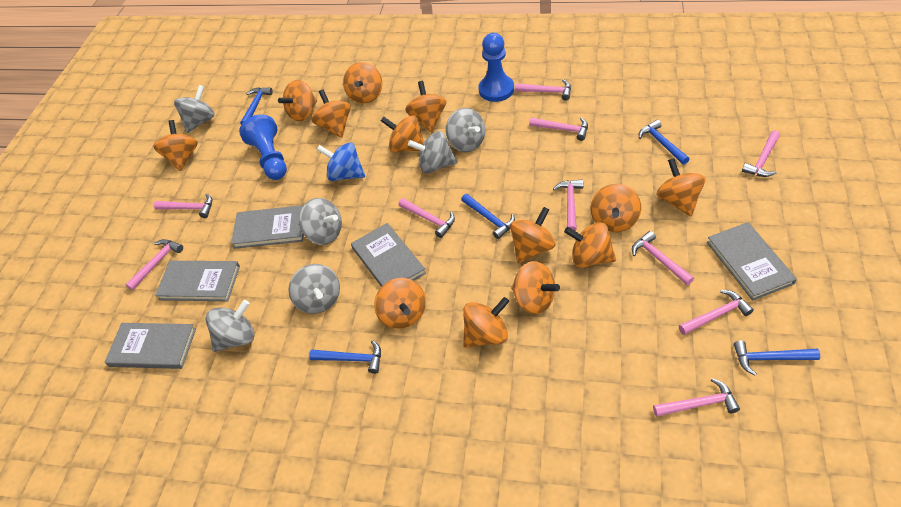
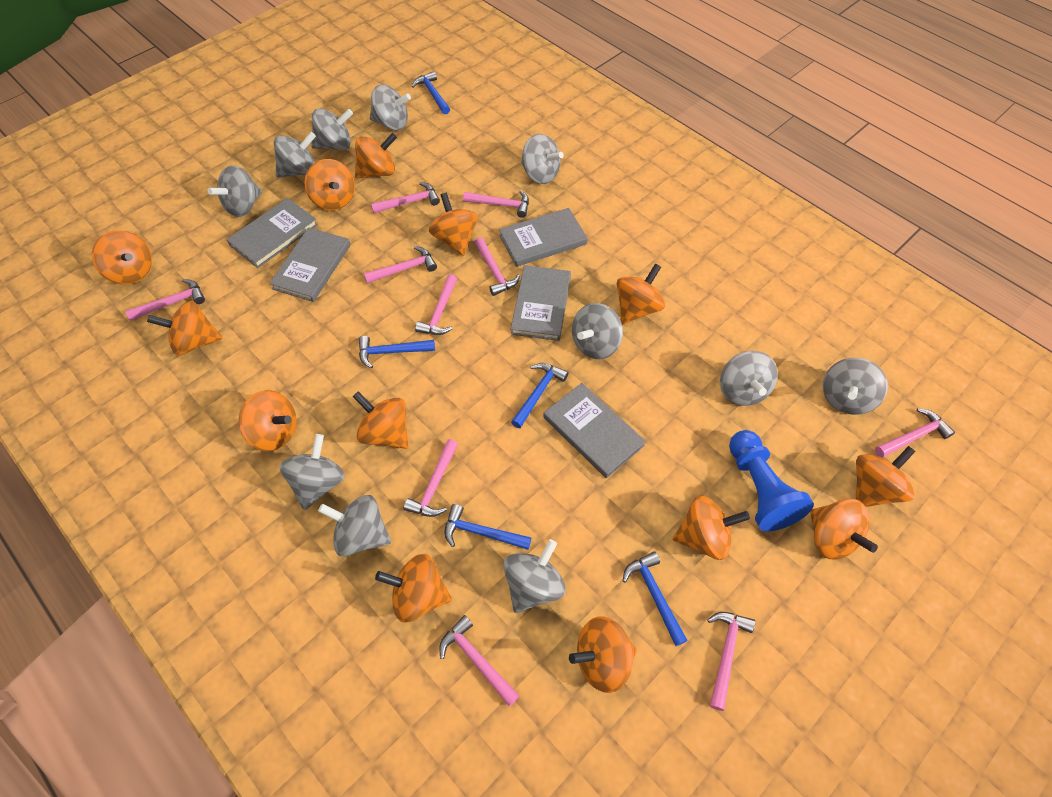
blue pawn: [239,115,287,180] [478,33,514,102] = 2 -> [729,430,814,532] = 1
blue spinning top: [317,142,365,181] = 1 -> none = 0
grey spinning top: [174,85,215,133] [206,300,254,352] [289,264,340,314] [299,198,342,245] [408,131,458,174] [446,108,485,152] = 6 -> [208,165,262,217] [274,132,316,178] [279,434,345,510] [311,108,353,150] [318,495,391,556] [370,85,411,130] [503,539,566,613] [521,134,564,184] [572,303,623,359] [720,351,778,406] [823,357,888,415] = 11

